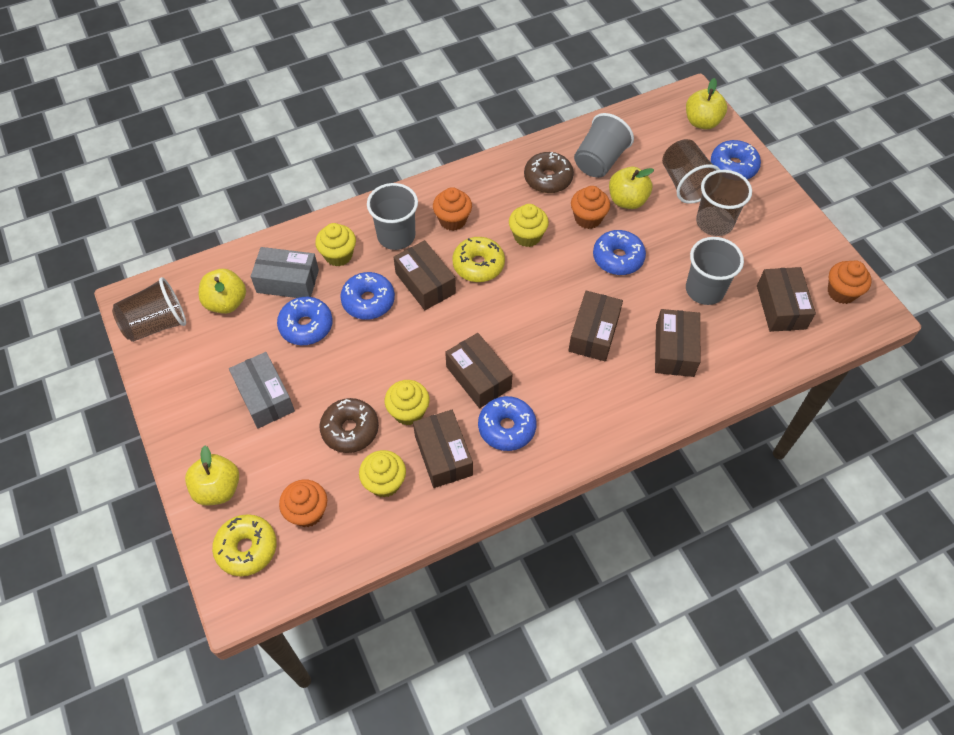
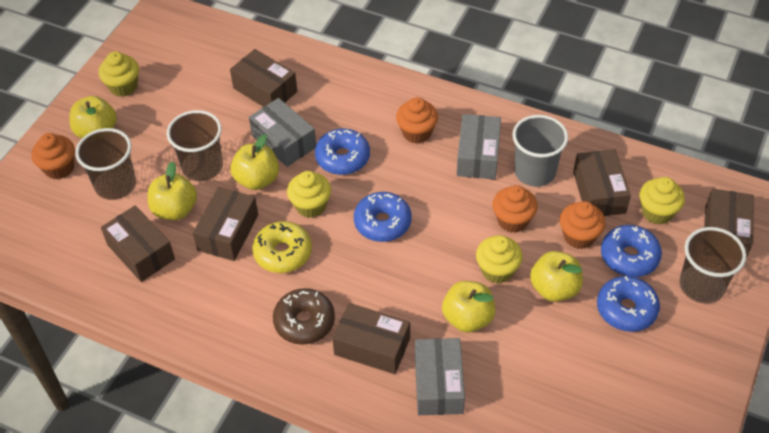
blue donut: [277,297,333,345] [340,272,395,320] [478,396,537,451] [593,230,646,275] [711,140,761,179] = 5 -> [315,129,370,175] [354,192,412,242] [597,276,660,332] [601,225,662,277] = 4
brown donut: [320,398,379,453] [524,152,574,193] = 2 -> [273,288,335,345] = 1
grey box: [229,352,295,428] [251,247,319,298] = 2 -> [249,98,316,167] [415,338,465,415] [457,114,501,179] = 3
grey cup: [367,183,418,250] [574,113,634,178] [686,237,744,305] = 3 -> [512,115,568,187] = 1
yellow apple: [185,446,239,505] [199,269,246,314] [609,167,654,209] [686,78,727,129] = 4 -> [69,96,117,139] [148,161,197,220] [230,134,279,190] [442,281,495,333] [530,251,583,302] = 5
yellow donut: [212,514,277,577] [452,237,505,282] = 2 -> [252,221,312,273] = 1

